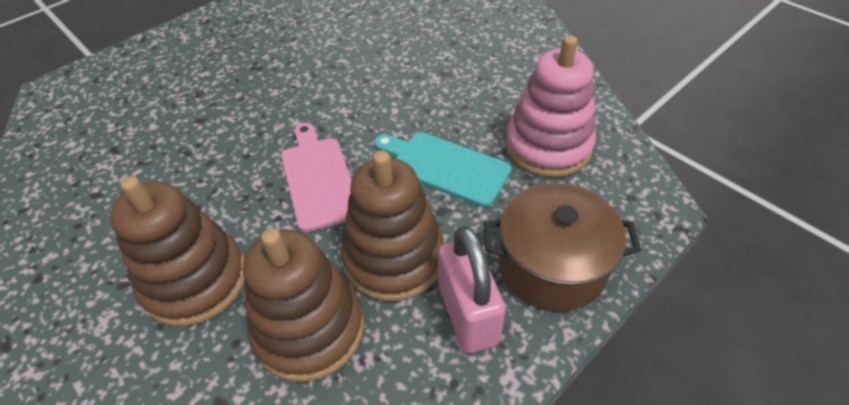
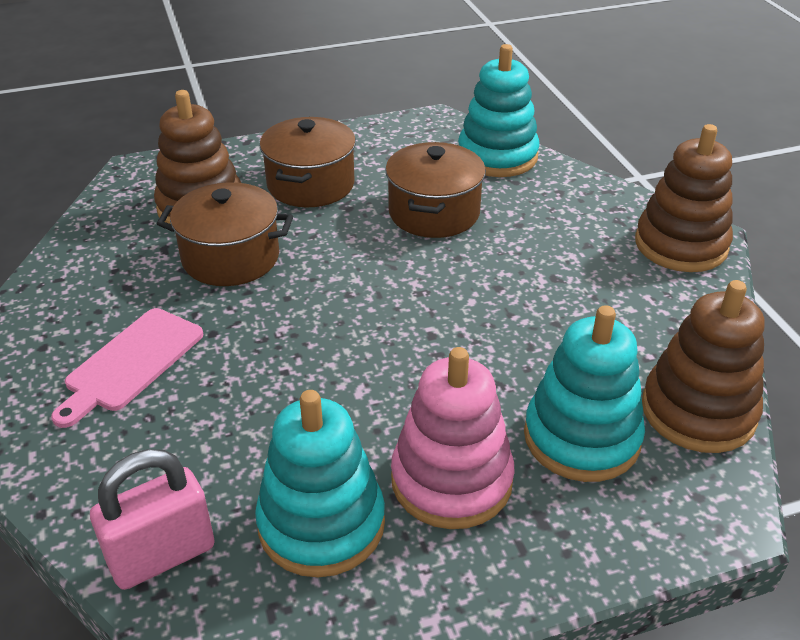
brown pot: [484,183,641,312] = 1 -> [157,182,293,286] [260,117,356,207] [385,142,486,238] = 3
turquoise cutting board: [374,132,512,207] = 1 -> none = 0
turquoise stacking toy: none = 0 -> [255,390,385,577] [458,44,540,177] [524,305,645,482] = 3

